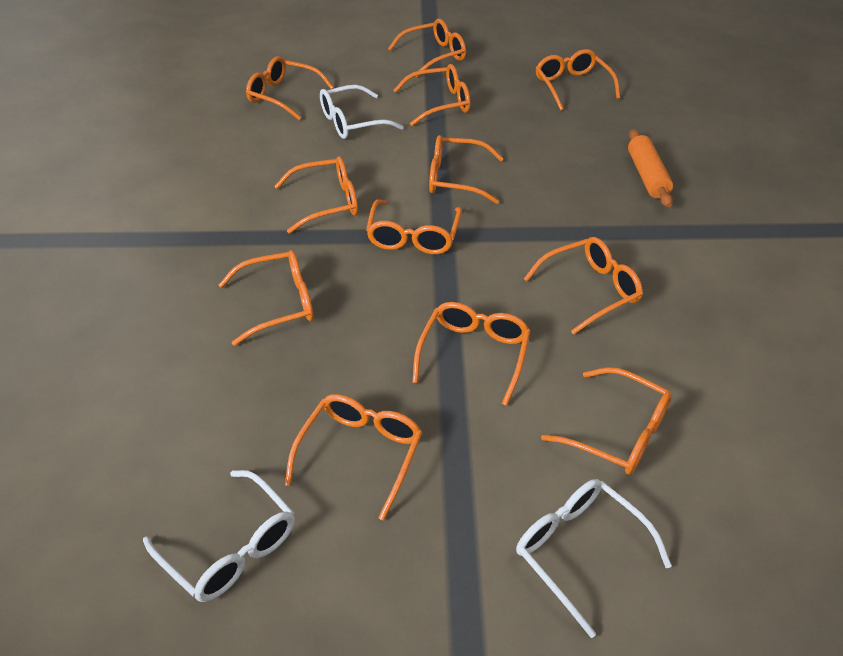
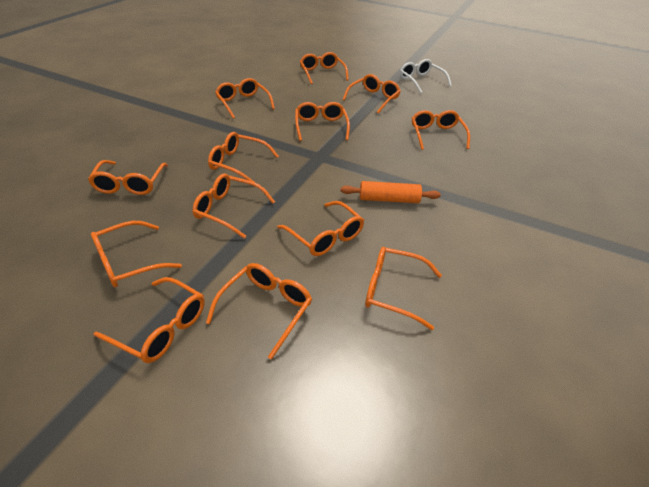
orange glasses: [219,250,314,346] [246,56,334,120] [274,156,358,234] [285,394,423,521] [366,200,462,254] [388,19,466,77] [393,64,470,126] [412,302,531,406] [429,135,504,204] [524,237,643,334] [536,49,620,111] [541,367,672,475] = 12 -> [88,160,168,195] [91,221,182,287] [94,277,205,363] [193,173,275,239] [206,263,312,360] [208,132,279,183] [215,78,275,119] [277,201,364,256] [295,102,350,141] [300,52,349,84] [343,74,401,114] [365,247,442,330] [412,110,470,150] = 13
white glasses: [143,470,295,602] [320,85,404,139] [516,479,672,638] = 3 -> [400,59,452,93] = 1

